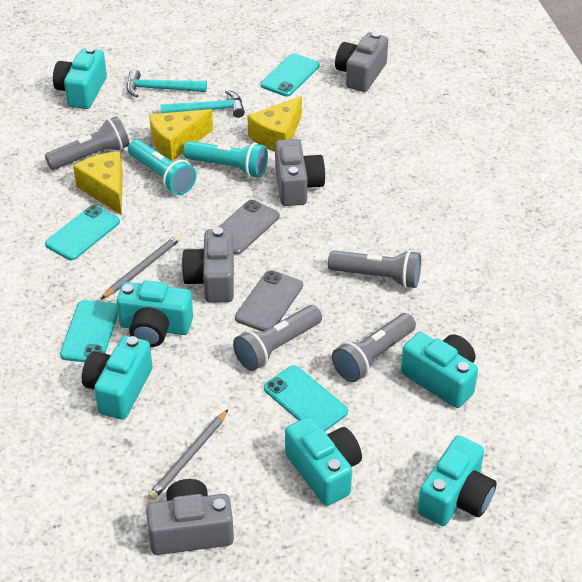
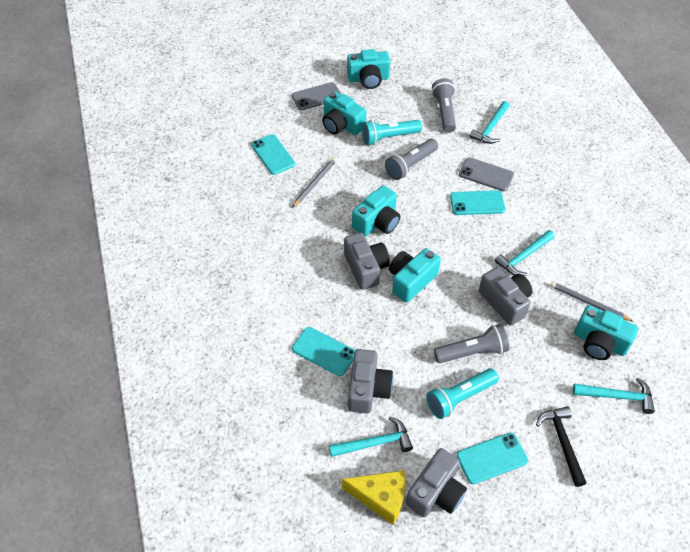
black hammer: none = 0 -> [536,406,587,487] = 1
grey flashlight: [45,116,129,170] [233,305,322,371] [328,250,421,288] [332,313,416,382] = 4 -> [385,139,438,180] [432,78,456,133] [434,324,509,363] = 3
turquoise camera: [53,47,107,109] [82,336,153,420] [116,280,193,347] [285,417,362,506] [401,332,478,408] [417,436,497,526] = 6 -> [322,91,367,135] [347,49,391,89] [352,185,400,236] [389,248,441,303] [574,305,638,360] = 5
turquoise hammer: [127,69,207,98] [160,90,245,118] = 2 -> [329,417,413,457] [469,101,509,144] [494,230,555,276] [573,378,655,414] = 4
yellow cheese: [73,152,123,215] [149,109,213,161] [247,96,302,152] = 3 -> [342,470,406,525] = 1

